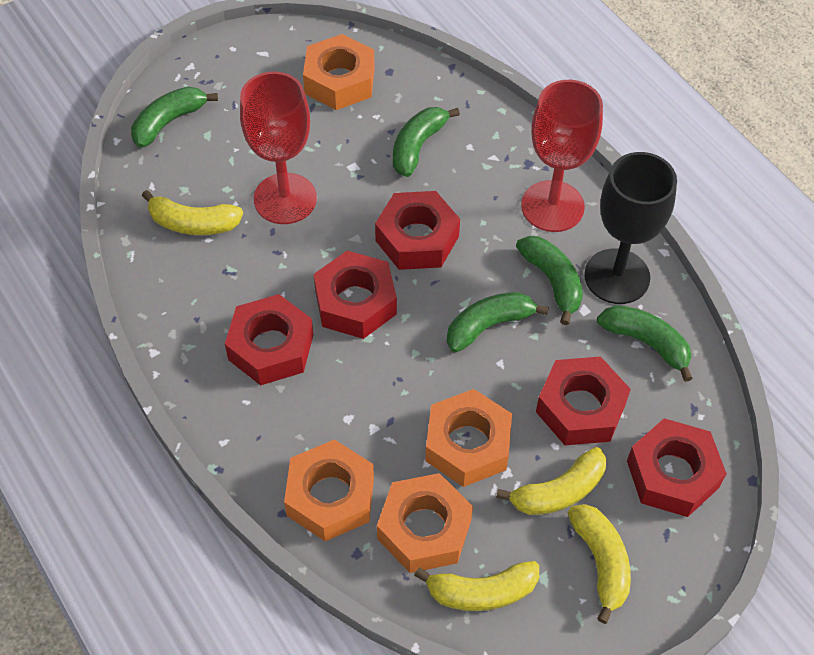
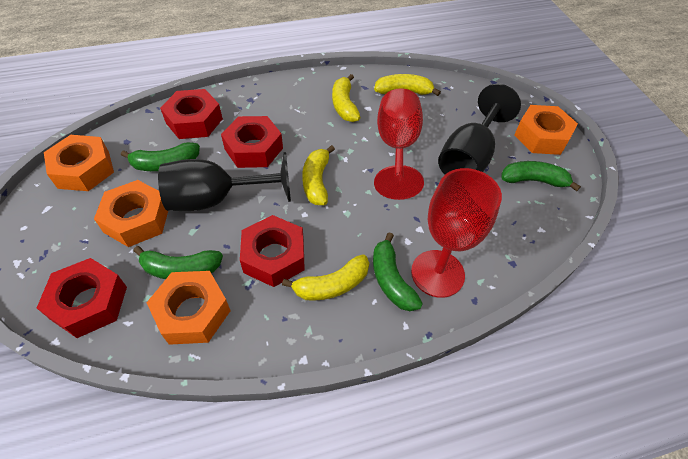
black goblet: [584,152,677,304] = 1 -> [158,152,291,211] [438,84,521,175] = 2
green banana: [131,87,218,148] [393,107,460,177] [447,292,549,352] [516,236,583,325] [597,305,693,382] = 5 -> [121,142,200,171] [134,246,223,279] [373,232,423,311] [501,161,581,191] = 4
red nut: [225,294,313,386] [314,251,397,339] [375,191,460,270] [536,356,631,445] [627,418,727,517] = 5 -> [37,258,127,338] [160,89,223,139] [221,116,283,168] [240,215,305,287] = 4

